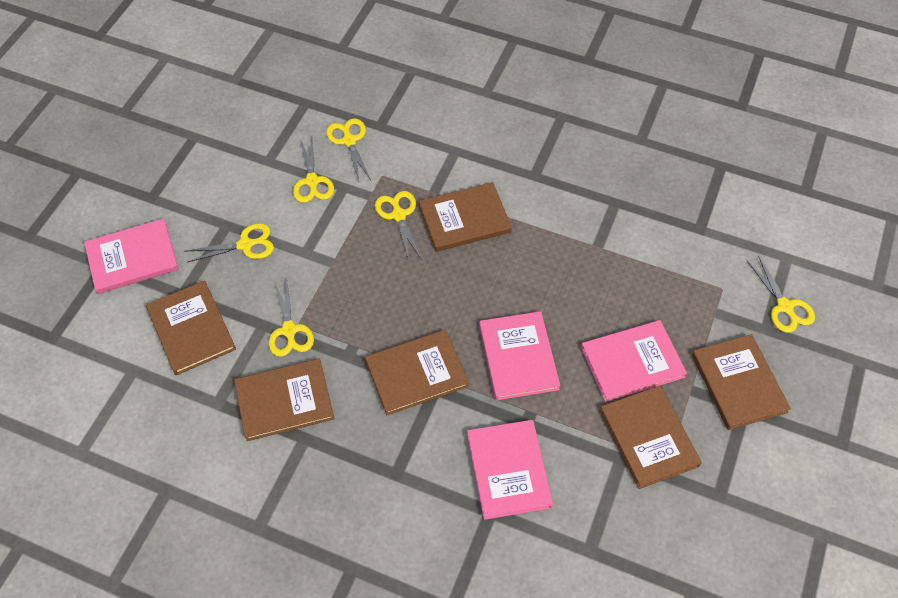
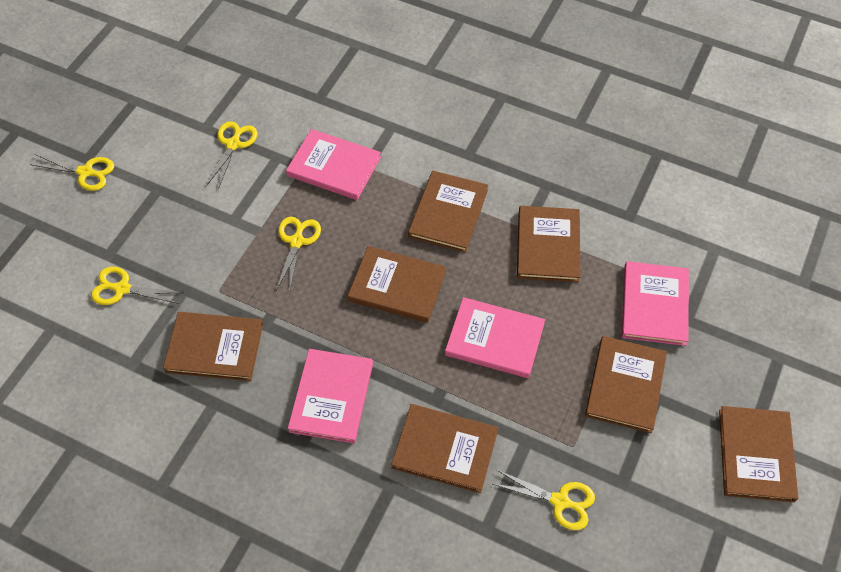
brown book: [146,281,236,375] [234,358,334,441] [365,330,469,415] [419,182,512,252] [600,386,702,489] [692,334,791,430] = 6 -> [163,312,263,381] [348,246,446,323] [391,404,498,493] [408,171,488,253] [517,206,580,282] [585,336,667,433] [719,406,798,502] = 7
yellow scissors: [186,223,274,262] [269,276,314,357] [293,138,334,203] [326,118,371,182] [375,191,422,260] [747,256,815,333] = 6 -> [30,154,114,191] [91,267,184,305] [206,121,258,189] [276,217,321,293] [493,470,595,530] = 5

